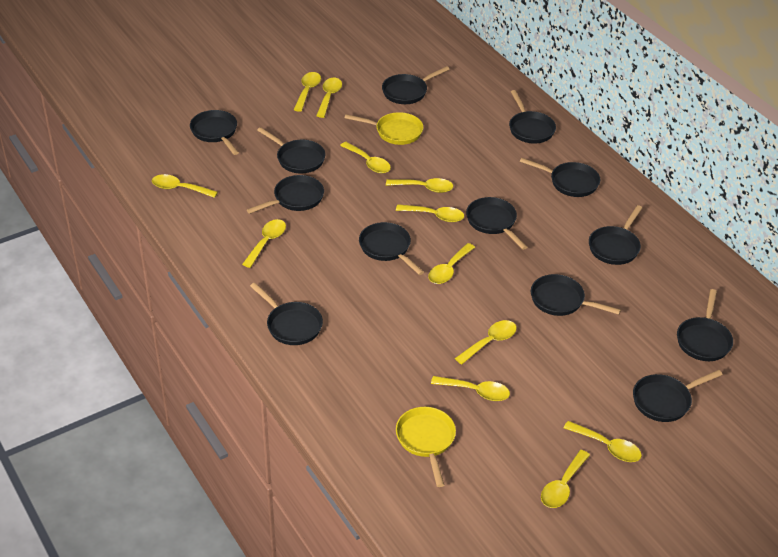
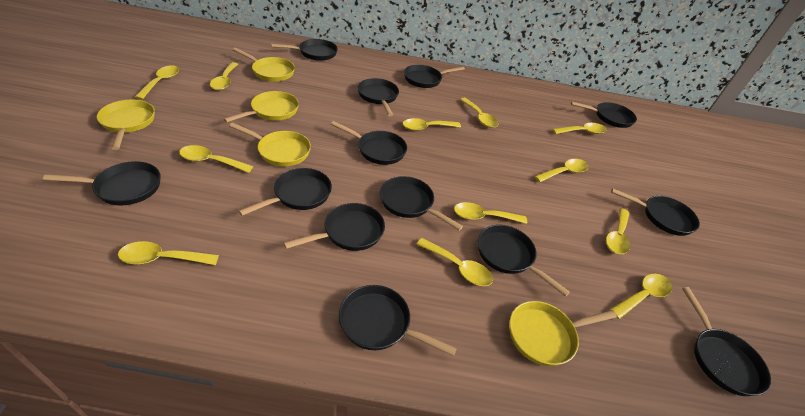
yellow pan: [345,112,423,145] [396,407,456,487] = 2 -> [97,100,155,150] [224,91,299,123] [229,123,311,166] [233,48,295,82] [509,301,617,366] = 5

